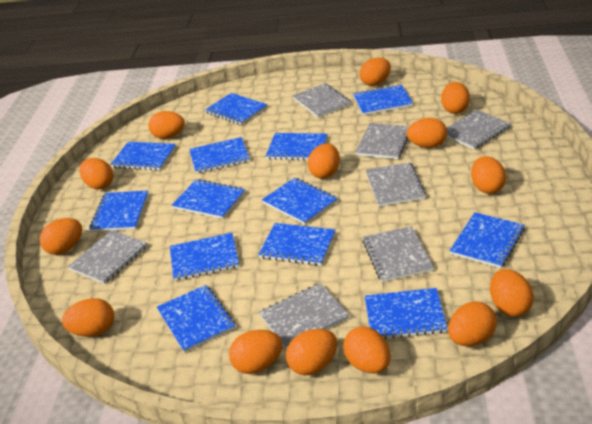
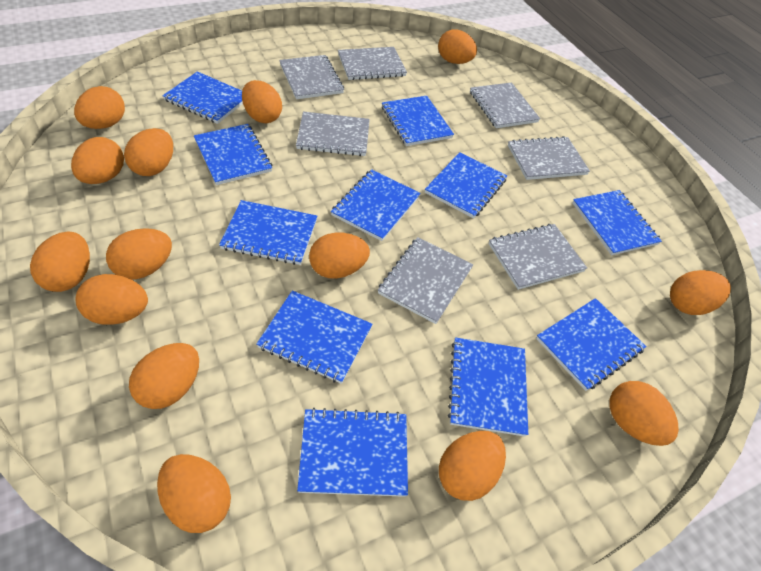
blue notebook: [89,190,148,232] [110,142,176,170] [157,285,235,353] [170,233,239,281] [172,179,245,219] [189,137,250,174] [205,93,267,125] [258,223,335,266] [262,178,338,225] [265,133,327,160] [353,85,413,115] [365,288,447,339] [450,212,525,268] = 13 -> [162,71,243,124] [194,124,272,185] [219,200,317,265] [256,291,372,384] [297,408,408,497] [331,169,421,241] [382,96,454,146] [425,152,507,218] [448,337,528,437] [536,298,646,391] [572,190,662,255] = 11

